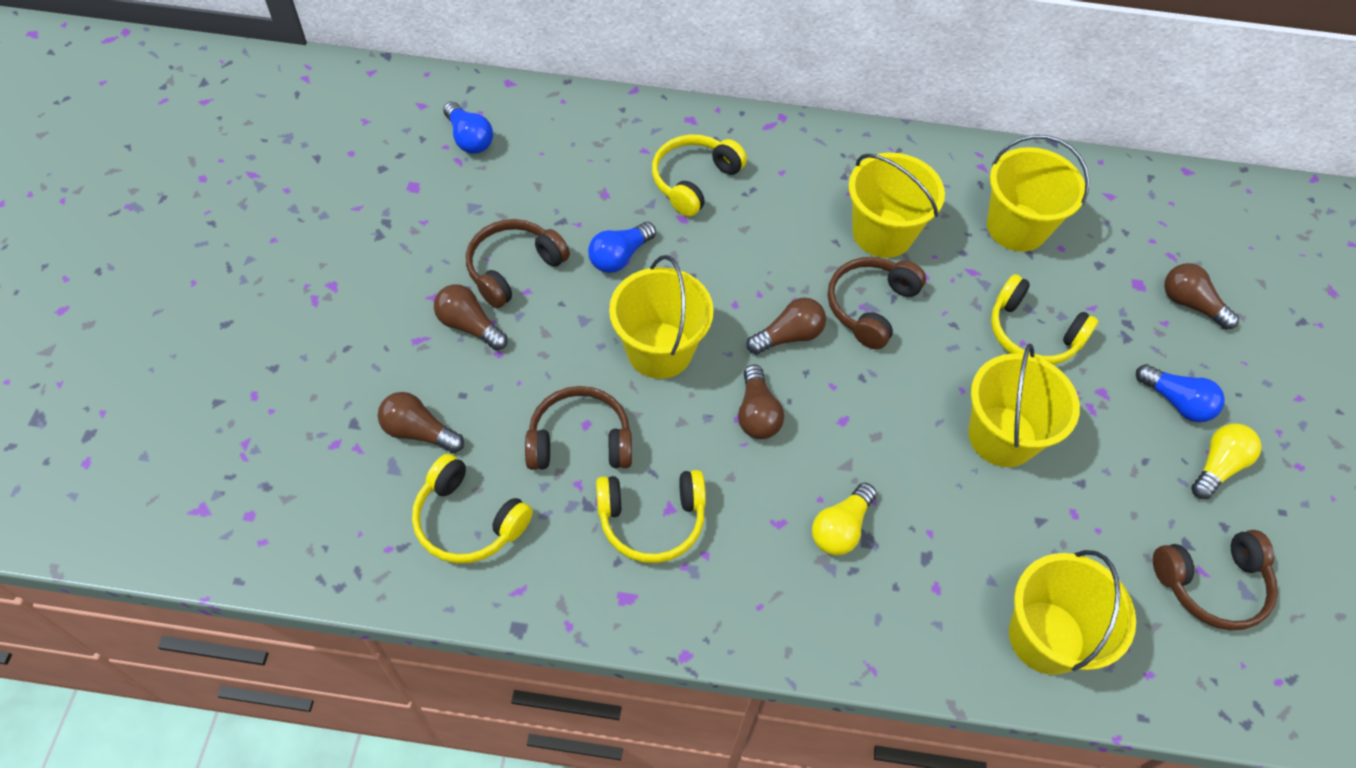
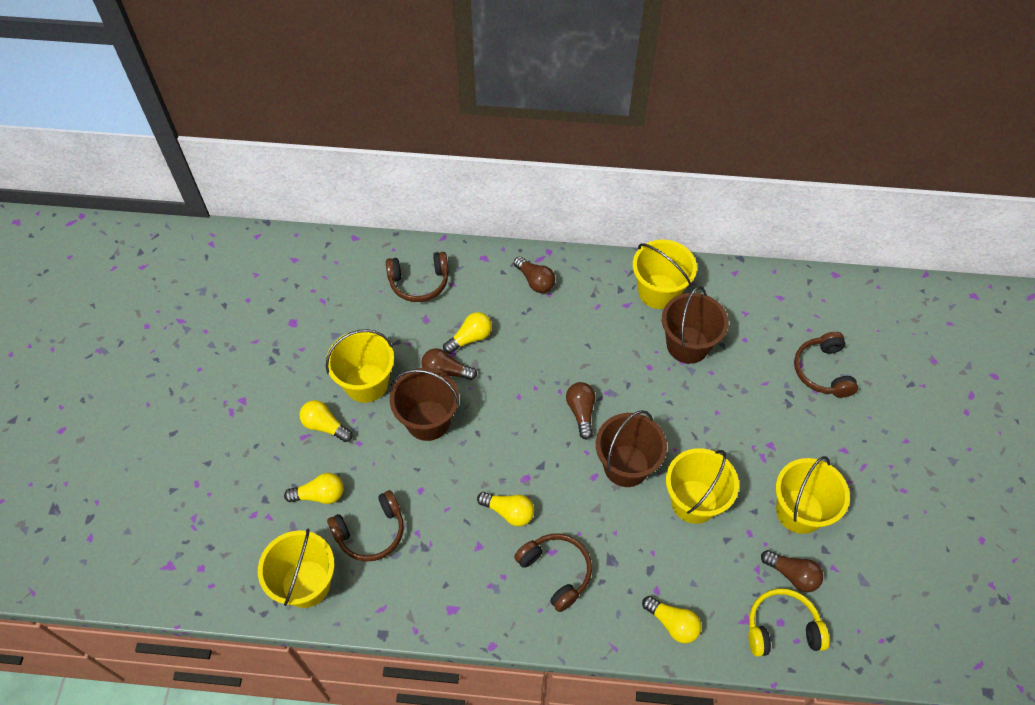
blue light bulb: [443,101,493,154] [588,222,656,273] [1136,364,1225,422] = 3 -> none = 0
brown bucket: none = 0 -> [390,368,459,441] [596,410,667,487] [662,286,728,364] = 3
brown light bulb: [378,392,464,453] [434,284,508,350] [738,365,784,439] [746,297,826,354] [1164,263,1239,330] = 5 -> [421,348,477,380] [513,256,555,293] [566,382,596,440] [761,550,823,592] = 4
yellow headphones: [412,454,533,564] [596,470,706,563] [652,134,747,217] [991,274,1098,365] = 4 -> [748,588,829,657] = 1
yellow light bulb: [812,483,877,556] [1191,423,1262,499] = 2 -> [284,473,344,504] [299,400,352,442] [443,312,492,354] [477,492,534,526] [642,596,701,643] = 5

